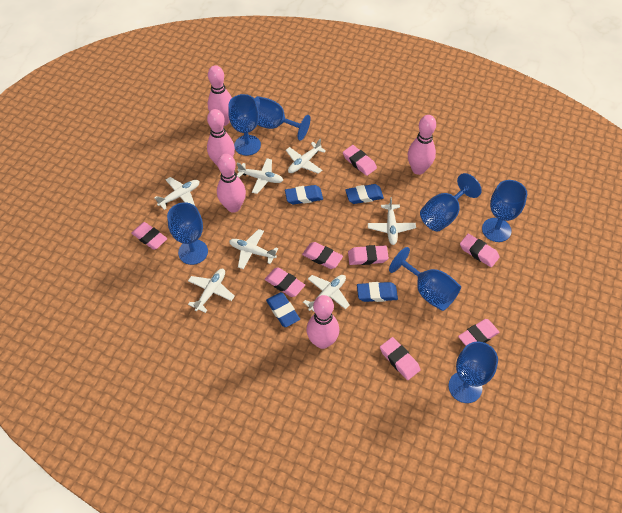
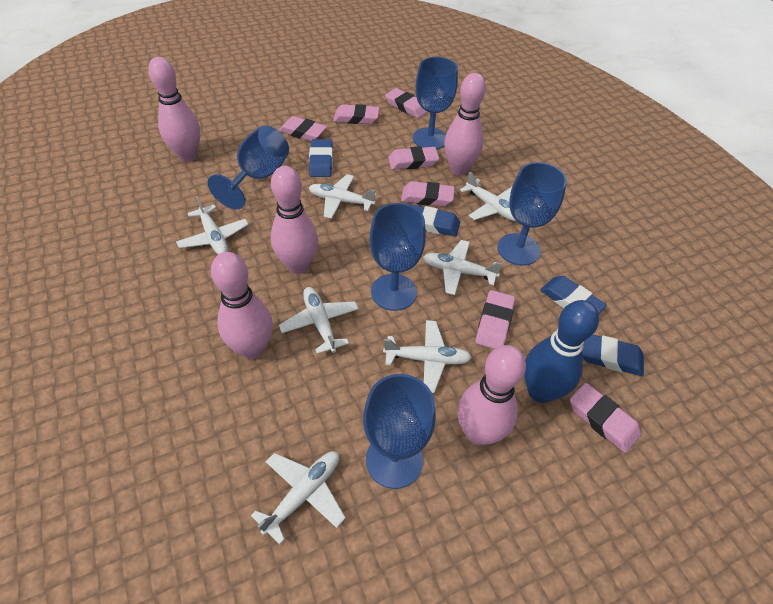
blue bowling pin: none = 0 -> [524,300,599,403] = 1
blue goblet: [167,202,208,265] [228,94,261,156] [254,96,311,141] [389,247,461,311] [420,173,482,231] [449,342,498,403] [482,180,527,242] = 7 -> [208,125,289,209] [363,374,436,489] [370,203,426,311] [413,57,458,149] [498,162,567,266] = 5
pink eraser: [131,222,168,250] [265,268,305,297] [302,242,343,269] [343,145,377,176] [348,245,389,265] [380,337,420,380] [458,319,499,346] [460,234,500,267] = 8 -> [279,116,327,141] [333,104,379,124] [385,88,427,118] [388,146,439,170] [401,181,455,206] [475,290,515,349] [570,383,641,453] = 7

